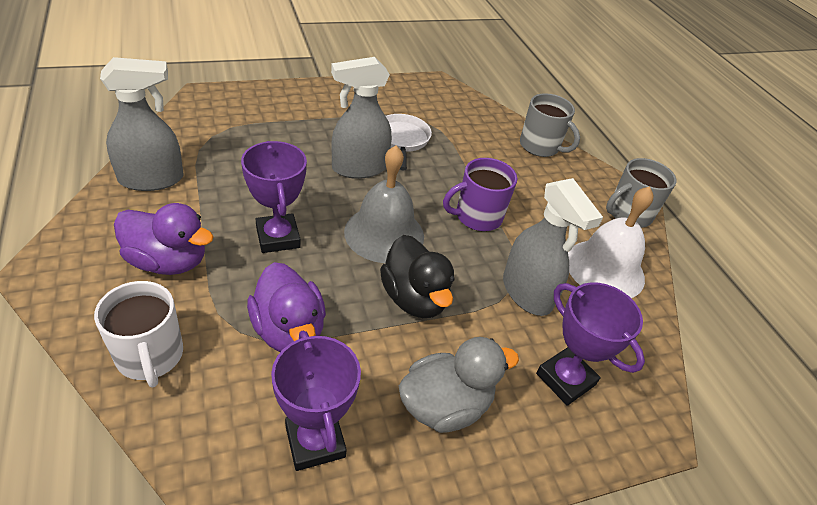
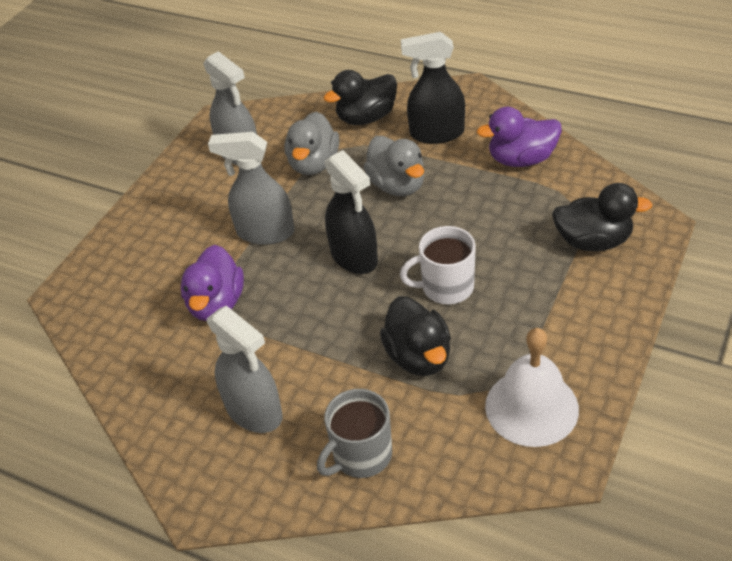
black duck: [380,235,455,318] = 1 -> [323,70,397,125] [380,296,451,376] [552,183,653,251] = 3
black spray bottle: none = 0 -> [325,150,378,274] [401,32,465,144] = 2
grey bell: [344,145,424,263] = 1 -> none = 0
grey duck: [399,337,519,433] = 1 -> [285,112,339,175] [364,136,424,196] = 2
grey mug: [520,93,580,157] [606,158,676,228] = 2 -> [317,389,392,478] = 1
purple mug: [443,158,517,231] = 1 -> none = 0
purple trophy: [241,141,307,253] [271,331,361,471] [536,282,645,406] = 3 -> none = 0
white pan: [386,114,432,170] = 1 -> none = 0

